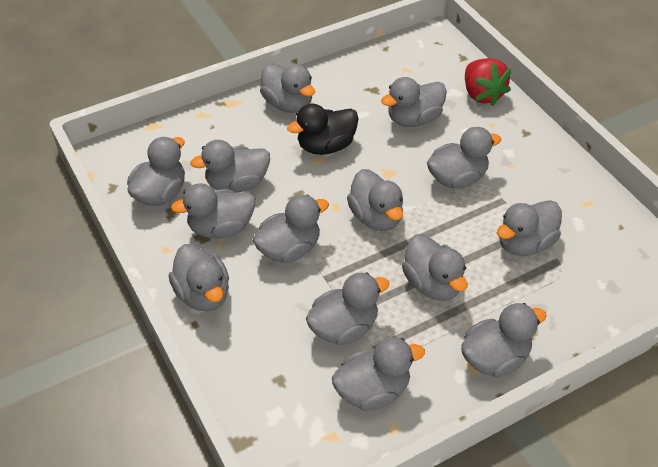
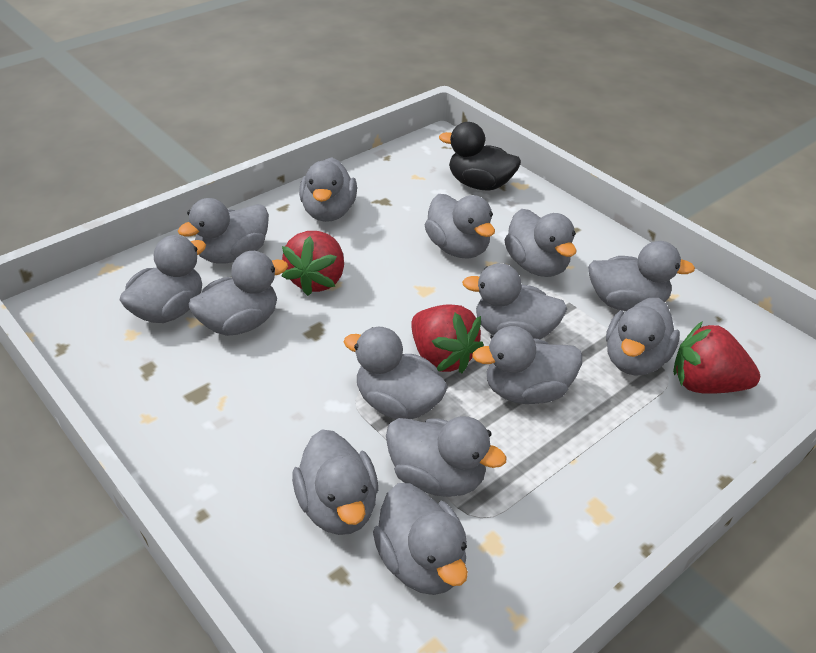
red strawberry: [465,58,511,106] = 1 -> [282,231,344,296] [412,304,484,373] [673,321,760,394] = 3

